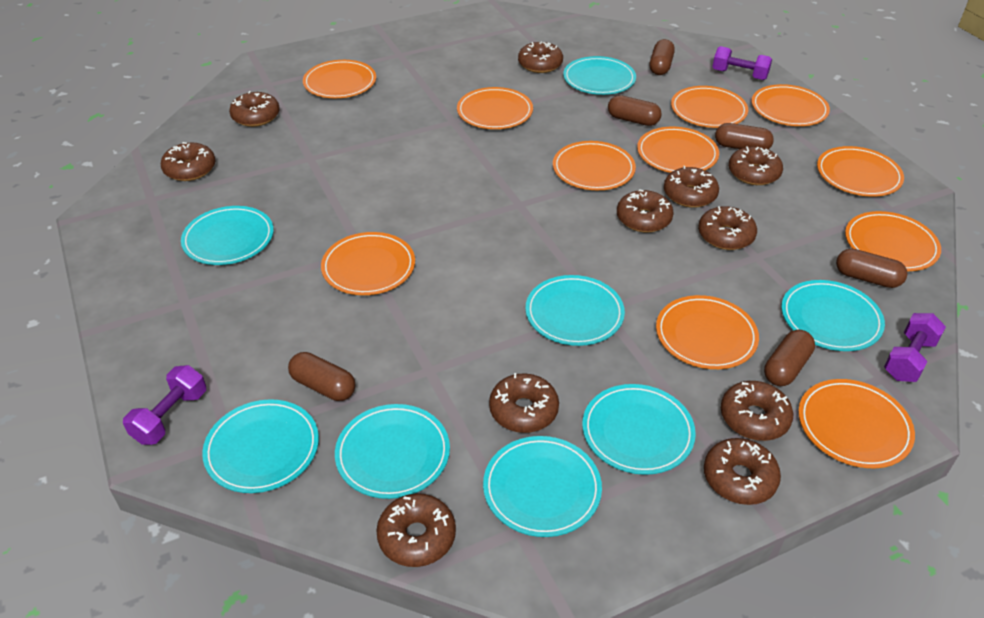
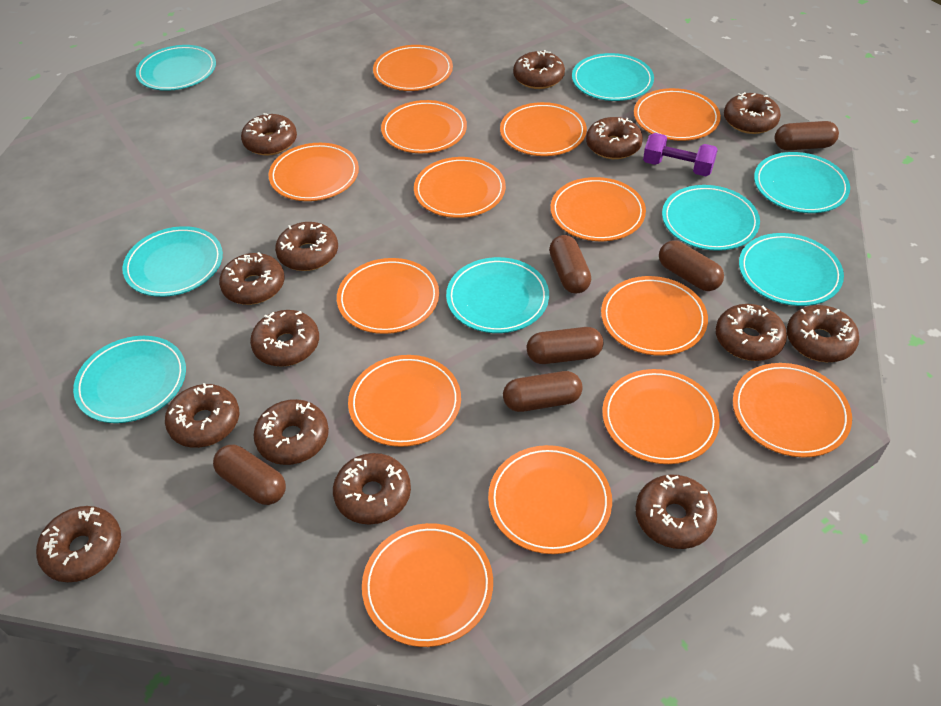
brown donut: [161,142,216,181] [229,91,280,127] [376,493,456,567] [489,373,559,433] [518,41,563,73] [617,189,674,233] [664,166,719,208] [698,206,757,250] [704,438,781,505] [721,381,793,441] [729,146,783,185] = 11 -> [36,506,121,582] [165,383,239,448] [219,252,285,305] [241,113,297,155] [250,310,319,367] [253,399,329,465] [275,222,338,271] [333,453,411,525] [513,50,565,89] [586,117,643,159] [635,474,717,549] [716,304,787,361] [724,92,781,134] [787,305,859,362] = 14
orange plate: [303,60,376,98] [321,232,415,295] [457,87,533,129] [553,141,636,190] [637,127,719,173] [656,295,759,369] [671,86,748,128] [752,84,830,126] [798,379,915,468] [817,146,904,197] [845,211,941,271] = 11 -> [268,143,359,201] [337,258,439,334] [348,355,461,447] [362,523,493,647] [373,45,453,91] [381,100,467,153] [414,157,506,218] [488,445,612,554] [500,102,587,156] [551,177,646,241] [601,276,708,356] [602,369,720,464] [634,88,721,141] [733,363,852,458] = 14
purple dumbbell: [123,365,206,445] [712,46,772,80] [884,313,946,382] = 3 -> [643,133,718,176] = 1

